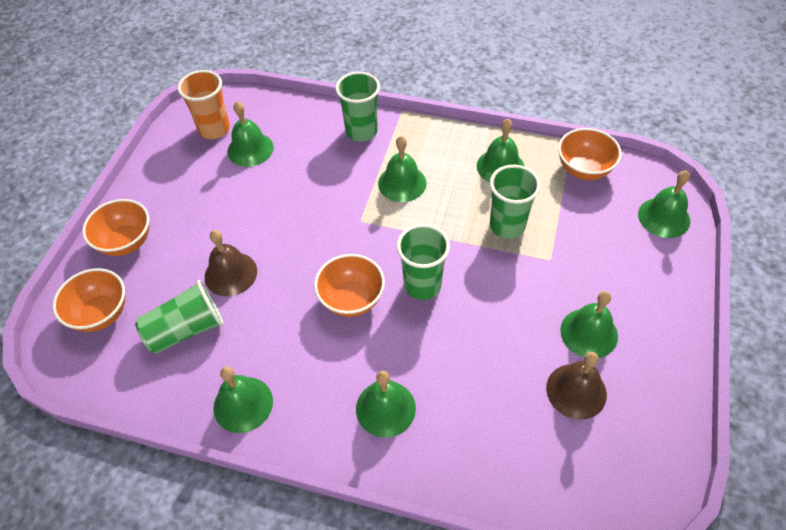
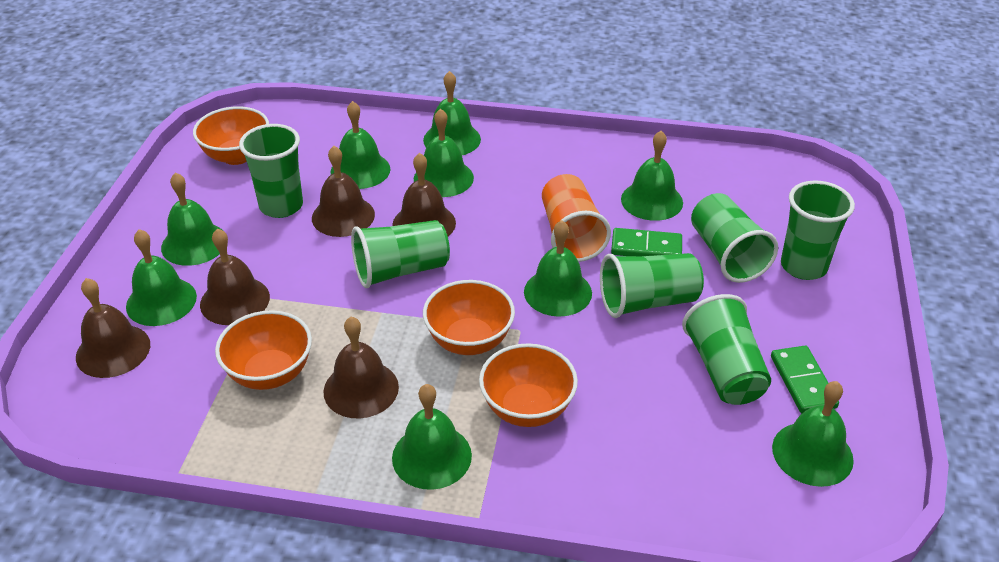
brown bell: [205,230,257,296] [546,352,607,420] = 2 -> [76,278,150,378] [200,228,270,325] [312,146,375,237] [323,317,399,419] [392,153,456,237] = 5
green bell: [213,367,273,433] [227,101,274,167] [356,371,416,438] [378,136,426,202] [477,119,524,183] [560,291,618,358] [638,170,690,238] = 7 -> [126,229,197,326] [161,172,223,266] [330,101,390,189] [392,384,472,490] [414,108,474,197] [423,71,481,155] [524,220,592,317] [621,131,683,221] [772,381,854,487] = 9
green cup: [135,280,224,354] [335,72,380,141] [397,224,450,300] [490,165,541,239] = 4 -> [239,124,303,218] [351,220,450,288] [600,253,704,318] [682,294,771,405] [691,193,778,283] [781,181,855,280] = 6
green domino: none = 0 -> [611,228,682,256] [771,346,839,413] = 2

